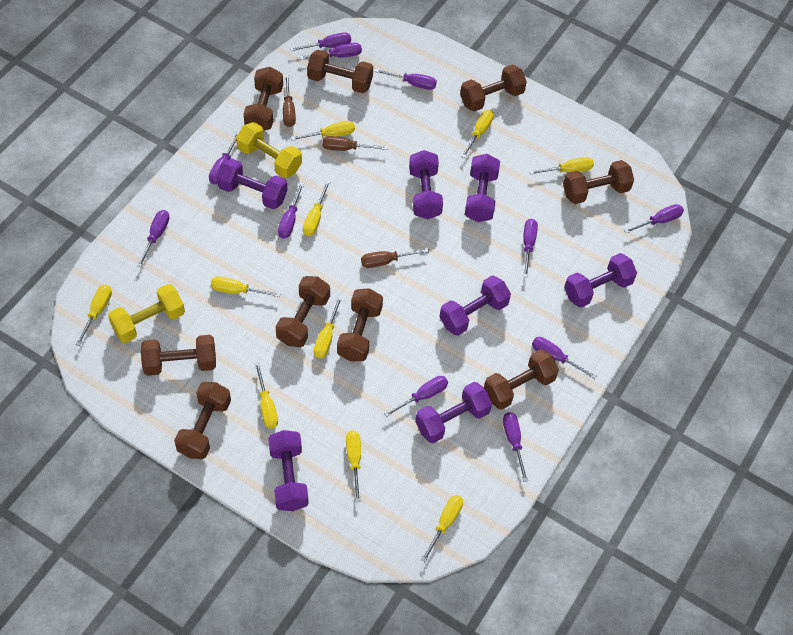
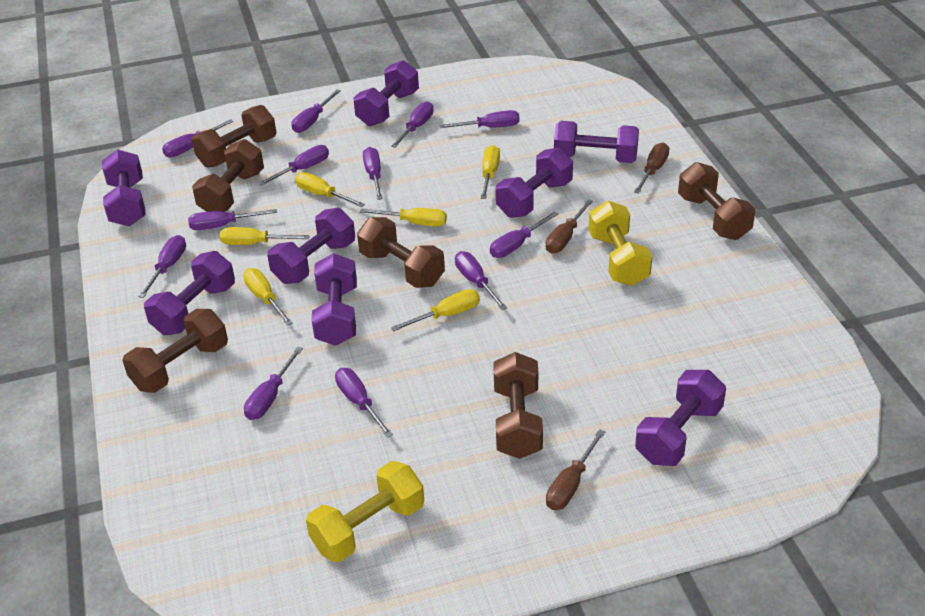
brown dumbbell: [141,335,216,376] [174,382,231,459] [244,67,283,131] [276,276,330,347] [307,50,373,93] [337,288,383,362] [460,65,527,112] [484,349,559,410] [563,160,634,204] = 9 -> [122,309,228,393] [192,105,276,168] [192,139,264,212] [357,217,445,288] [493,352,543,459] [678,162,756,240] = 6
purple dumbbell: [217,158,288,209] [268,430,309,511] [409,150,443,219] [415,382,492,443] [440,276,511,336] [465,154,500,222] [564,253,637,308] = 7 -> [102,149,146,226] [144,251,235,335] [267,208,355,284] [312,253,357,346] [353,60,419,126] [496,147,573,218] [554,121,639,163] [635,370,726,466] = 8
purple screwdriver: [137,210,169,267] [209,132,239,184] [278,182,304,238] [290,32,351,51] [300,43,362,60] [375,69,437,90] [384,376,448,417] [503,412,528,482] [523,219,538,278] [532,337,596,379] [624,204,684,233] = 11 -> [138,235,186,298] [162,119,234,157] [188,209,277,230] [244,346,303,420] [258,145,329,186] [292,90,341,133] [335,368,393,438] [363,147,383,200] [391,101,433,148] [440,110,520,128] [455,251,507,310] [490,211,558,258] = 12
yellow screwdriver: [75,285,112,346] [211,276,281,297] [255,362,278,429] [291,121,355,141] [303,181,330,236] [314,297,342,358] [346,430,361,502] [421,495,463,562] [461,110,494,158] [530,157,594,174] = 10 -> [220,227,310,245] [243,268,293,326] [295,172,365,207] [360,208,447,227] [391,289,480,331] [481,145,500,199] = 6

